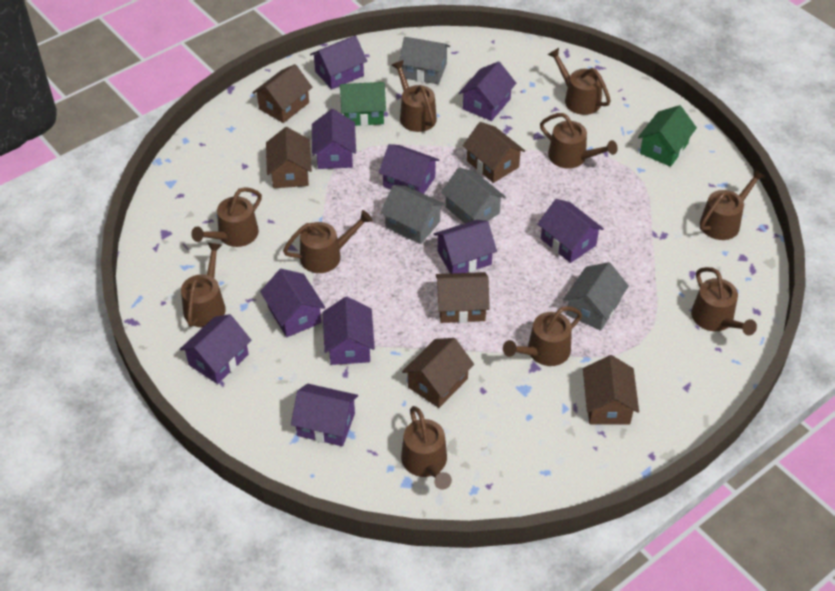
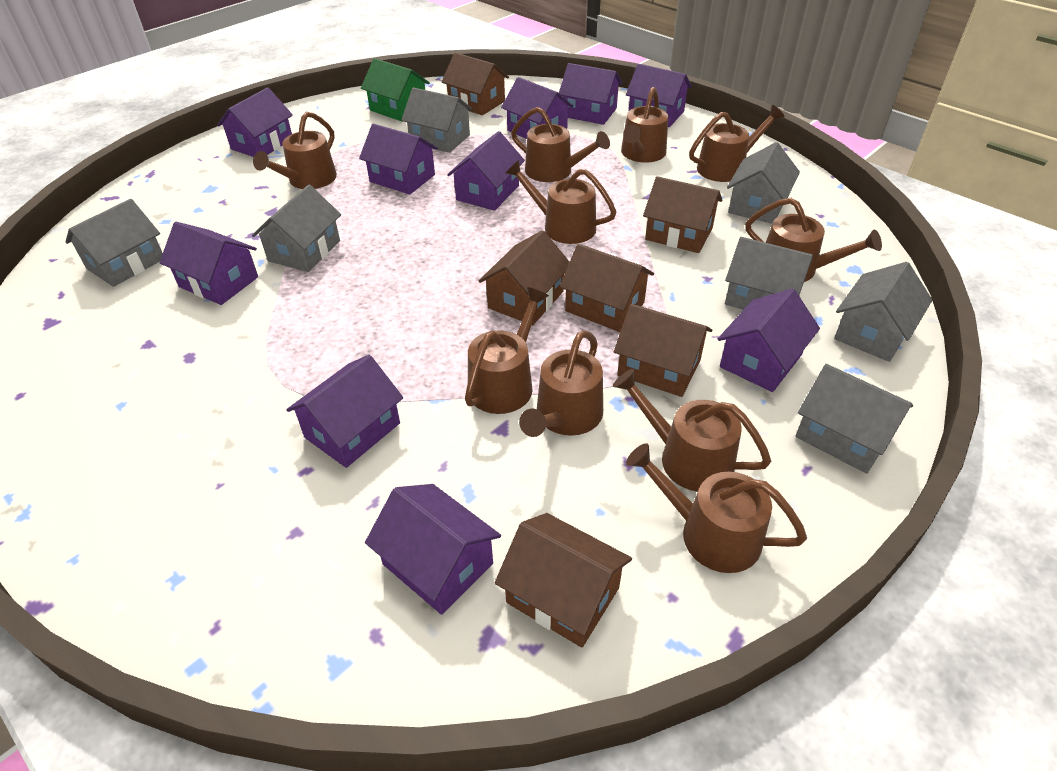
green house: [340,82,386,126] [638,105,697,167] = 2 -> [361,58,430,122] = 1
grey house: [381,185,445,244] [399,37,450,84] [441,167,506,223] [563,262,629,331] = 4 -> [65,199,163,287] [252,185,341,272] [401,87,473,153] [725,237,813,310] [727,142,800,224] [796,364,913,474] [834,262,932,362] = 7

